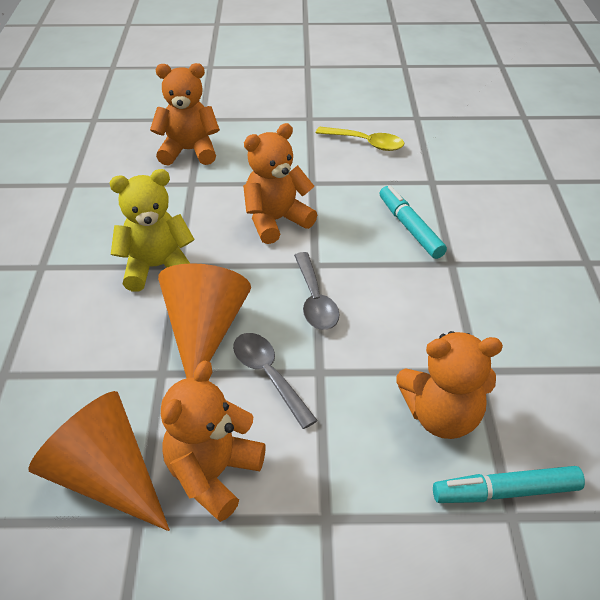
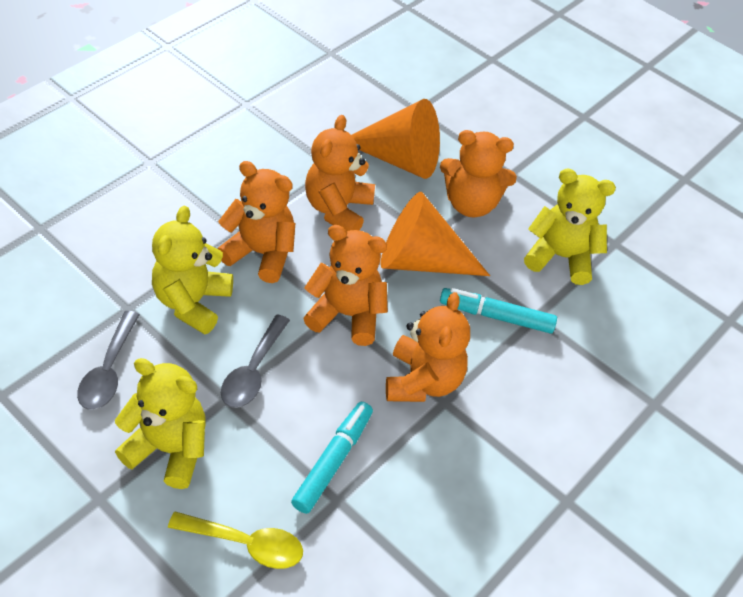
orange teddy bear: [150,63,220,166] [161,361,266,522] [243,123,317,244] [397,331,503,439] = 4 -> [217,161,295,283] [303,225,388,346] [305,115,375,232] [386,292,470,402] [440,130,517,217] = 5
yellow teddy bear: [110,169,195,292] = 1 -> [115,358,206,489] [152,206,233,334] [524,169,616,285] = 3

